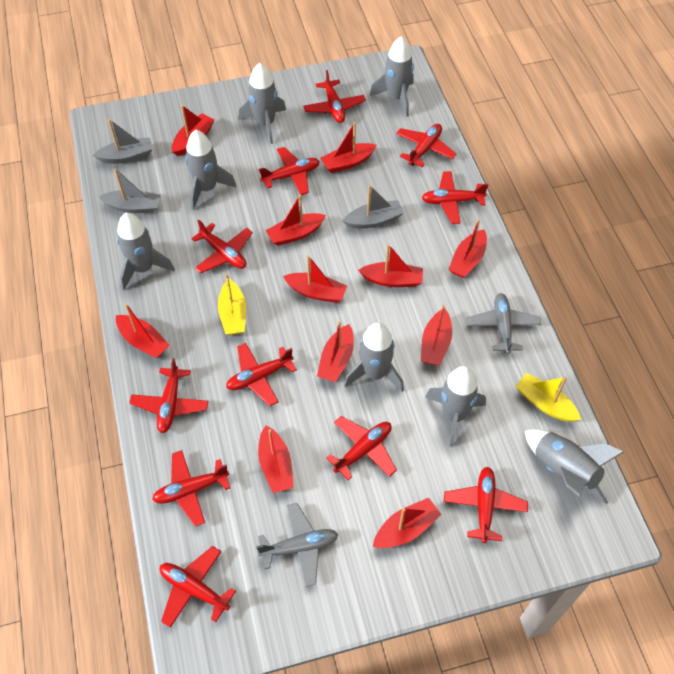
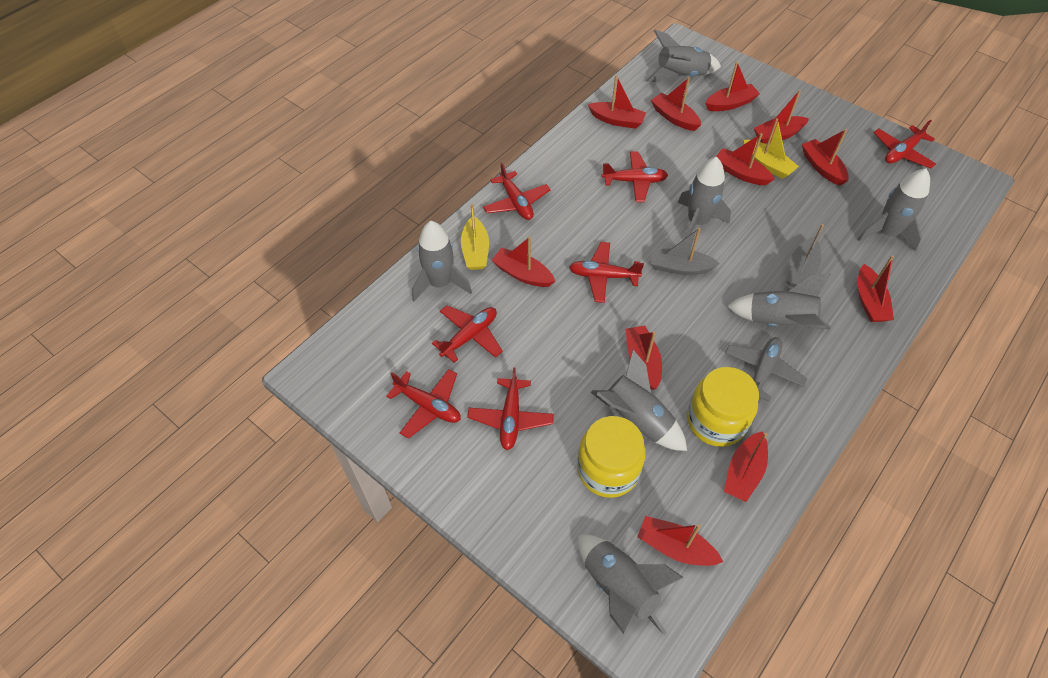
grey boat: [93,119,153,164] [99,169,160,213] [343,185,404,229] = 3 -> [651,228,720,275] [786,224,824,287] = 2
grey plane: [256,503,339,587] [466,293,541,354] = 2 -> [725,337,807,402] = 1
red plane: [129,358,208,433] [152,450,230,527] [160,546,236,628] [191,219,253,273] [226,343,297,406] [258,147,320,195] [303,70,366,123] [326,416,397,480] [396,124,457,167] [422,171,488,224] [444,467,528,543] = 11 -> [386,369,461,439] [432,305,503,363] [467,367,554,450] [483,163,551,220] [569,242,644,303] [602,152,668,202] [873,120,936,168] = 7
yellow jar: none = 0 -> [577,416,646,498] [687,367,759,447] = 2

